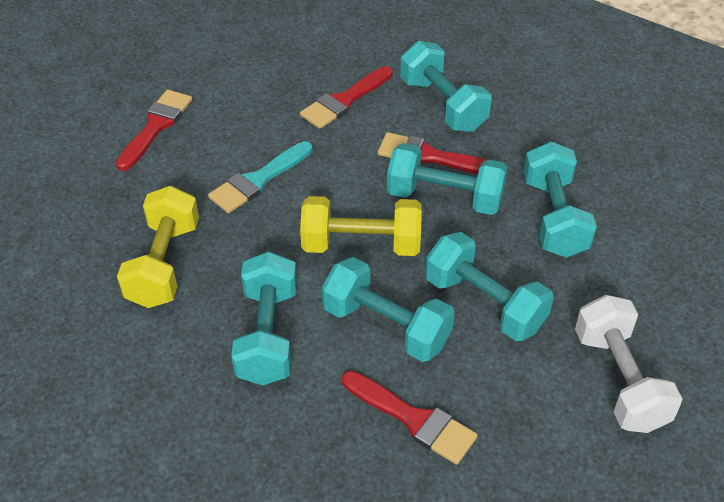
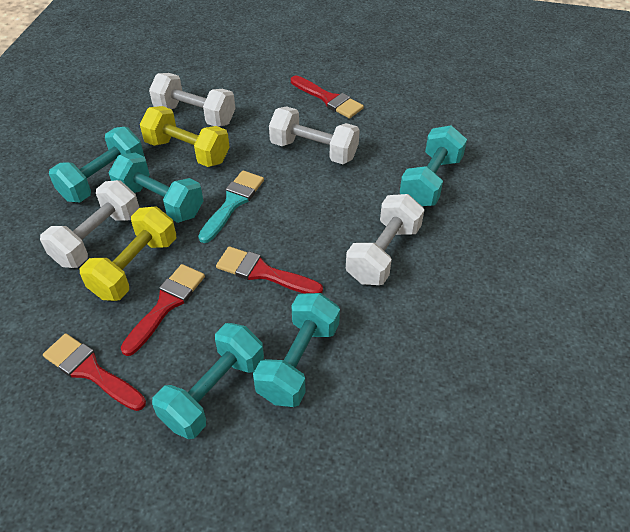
turquoise dumbbell: [231,251,297,385] [322,257,454,362] [387,143,507,215] [400,41,492,132] [425,232,554,341] [523,142,597,258] = 6 -> [49,127,144,202] [109,153,203,223] [152,323,264,439] [253,293,340,407] [400,126,467,206] = 5
white dumbbell: [575,295,683,433] = 1 -> [40,180,140,268] [149,73,235,127] [269,106,360,164] [346,194,424,285] = 4

